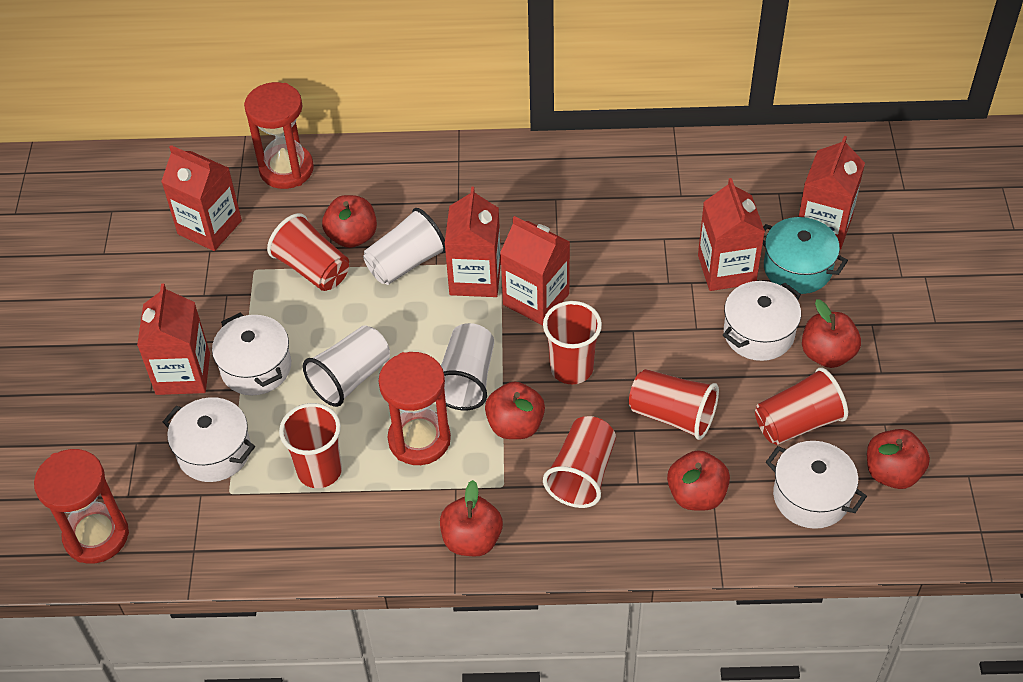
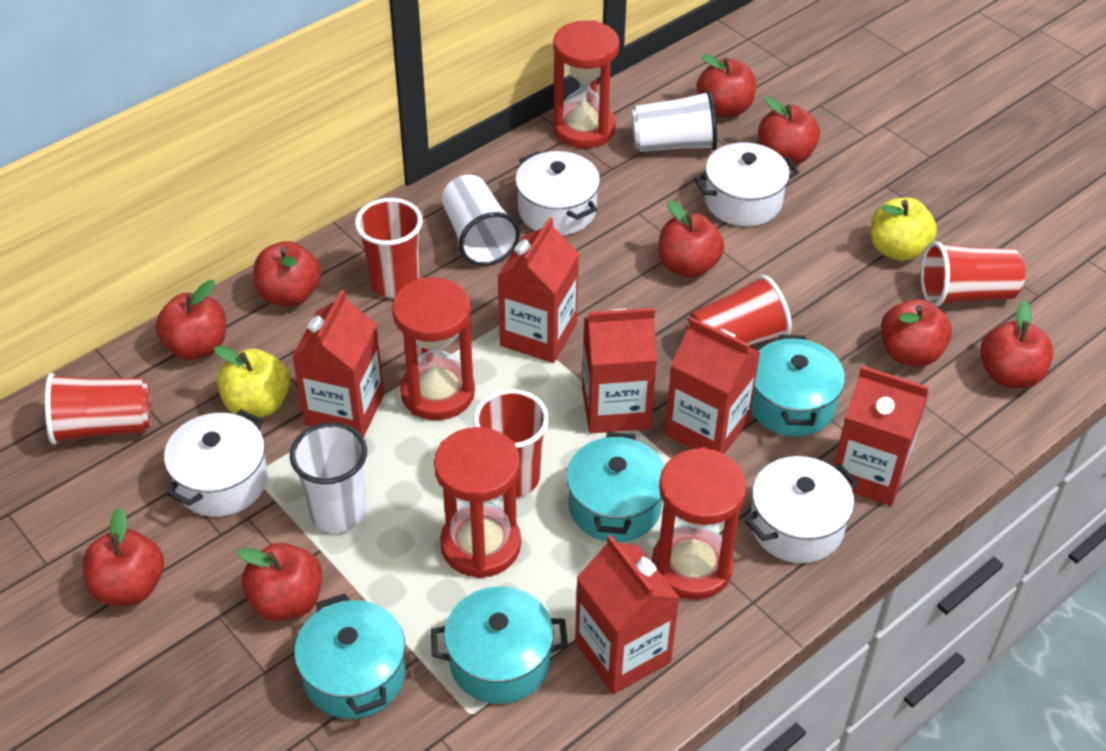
red apple: [322,195,377,248] [440,480,503,556] [485,382,545,439] [667,450,730,510] [802,299,861,368] [867,429,930,489] = 6 -> [82,508,164,605] [155,280,226,360] [237,543,322,621] [253,241,321,307] [658,200,724,278] [697,54,756,117] [758,97,820,165] [881,299,952,367] [980,301,1053,388] = 9
red cup: [267,213,349,291] [279,403,342,488] [543,301,602,384] [543,416,616,508] [629,369,719,440] [755,367,848,445] = 6 -> [45,373,151,445] [355,198,422,298] [473,389,549,498] [686,275,792,346] [921,241,1025,307] = 5
red hourglass: [34,449,129,564] [244,82,314,189] [378,352,451,465] = 3 -> [392,277,475,420] [434,427,521,579] [552,20,619,148] [652,447,747,600] = 4
turquoise pot: [763,217,848,294] = 1 -> [294,594,405,719] [431,587,568,704] [566,432,664,542] [751,335,845,437] = 4
yellow apple: none = 0 -> [214,346,290,417] [871,198,937,261] = 2

